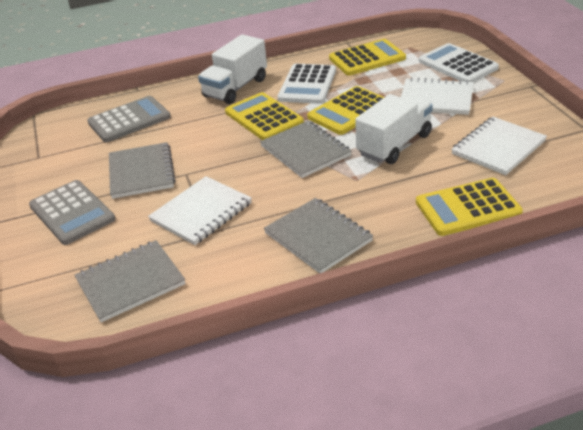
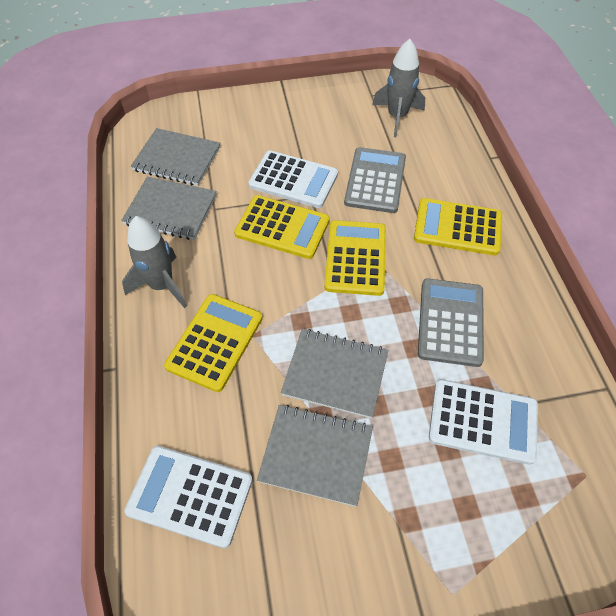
grey rocket: none = 0 -> [122,216,187,308] [372,39,425,137] = 2
white calculator: [277,64,336,104] [419,43,499,82] = 2 -> [124,446,253,548] [248,151,338,208] [429,379,538,465] = 3
white notebook: [148,176,252,245] [401,77,474,115] [451,117,547,175] = 3 -> none = 0
white truck: [198,34,267,104] [355,94,433,164] = 2 -> none = 0

